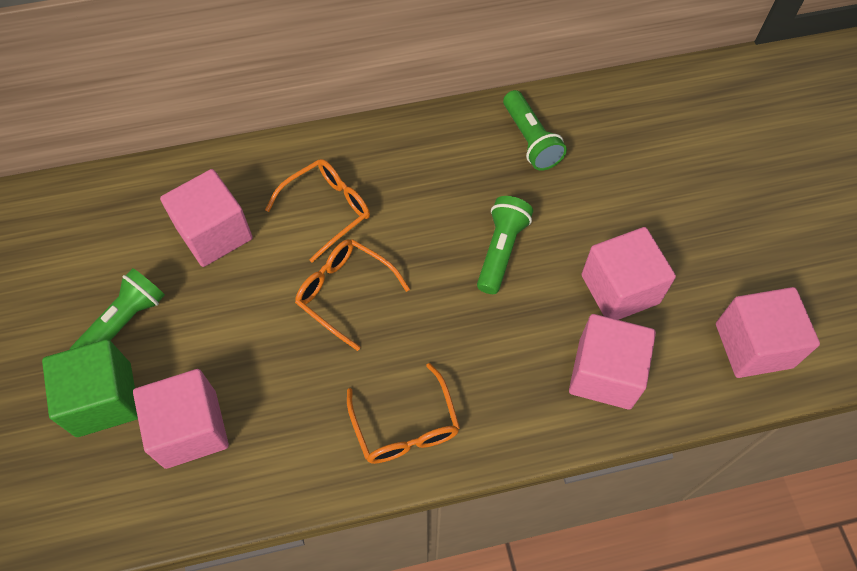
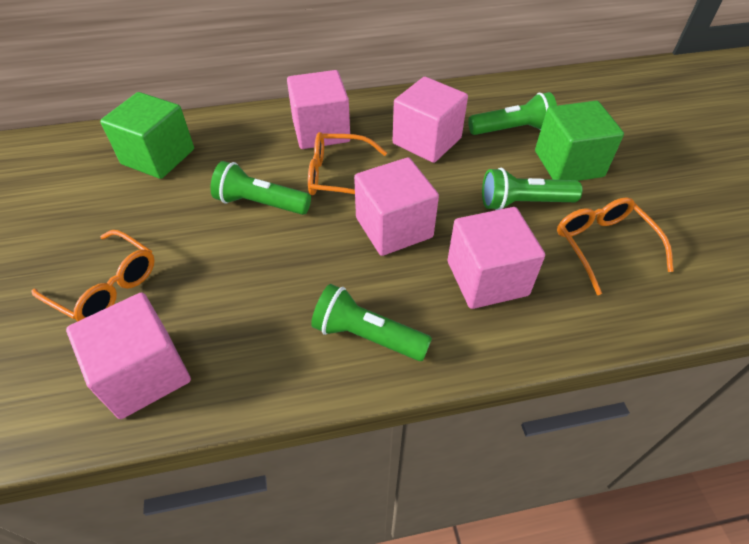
green cube: [42,339,138,437] = 1 -> [100,92,194,179] [535,101,624,181] = 2
green flashlight: [70,268,165,350] [477,196,533,294] [503,90,567,171] = 3 -> [210,161,311,215] [311,284,432,361] [468,92,557,135] [482,168,582,210] = 4

